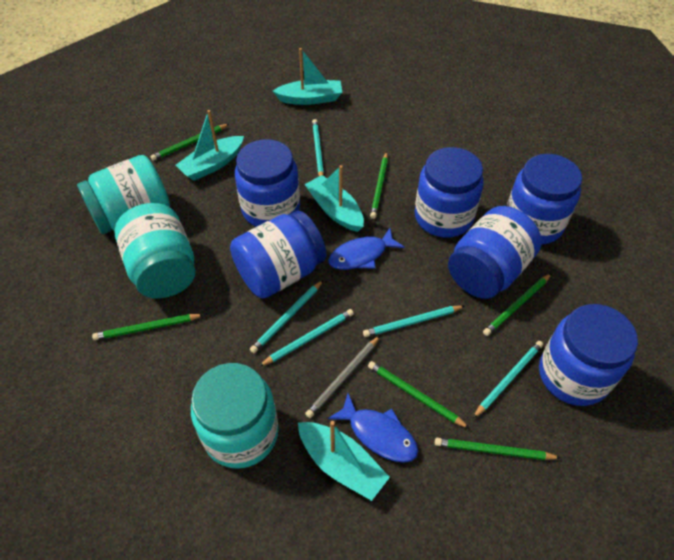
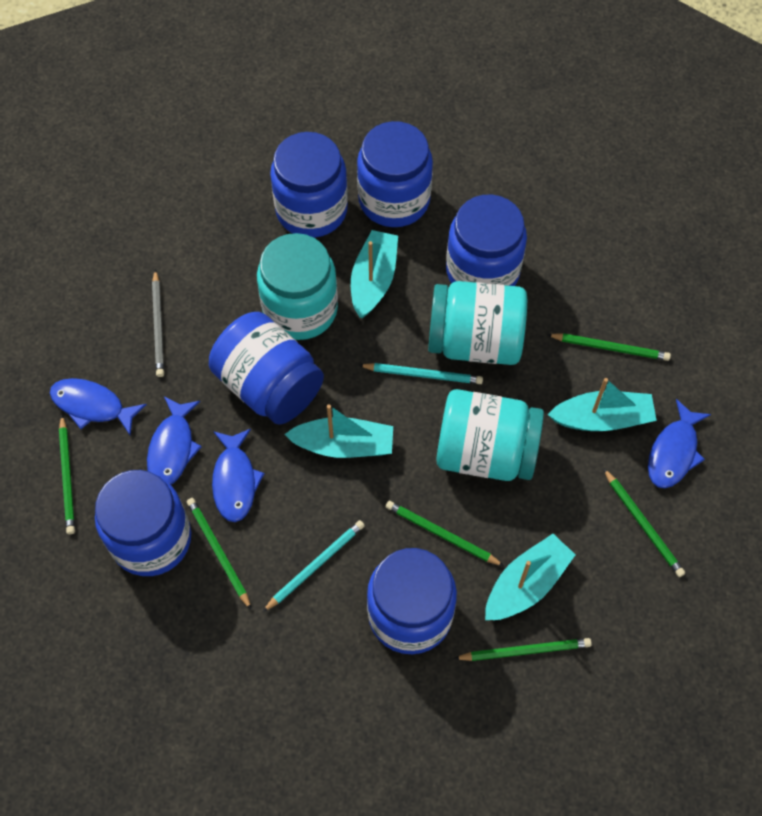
blue fish: [328,228,405,270] [328,393,418,463] = 2 -> [50,378,147,435] [147,396,202,485] [212,429,265,522] [648,399,711,488] = 4
turquoise pencil: [250,280,323,353] [259,309,354,366] [312,119,324,176] [363,305,464,337] [473,341,543,418] = 5 -> [263,520,365,612] [359,363,483,384] = 2

